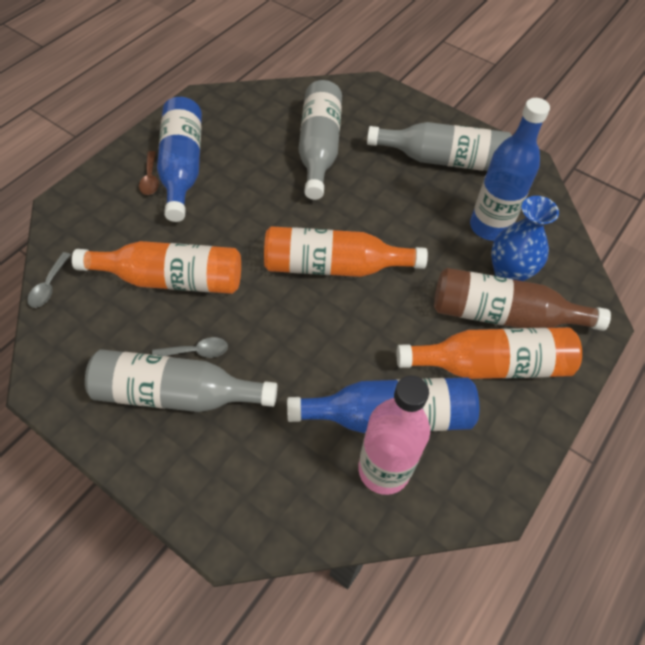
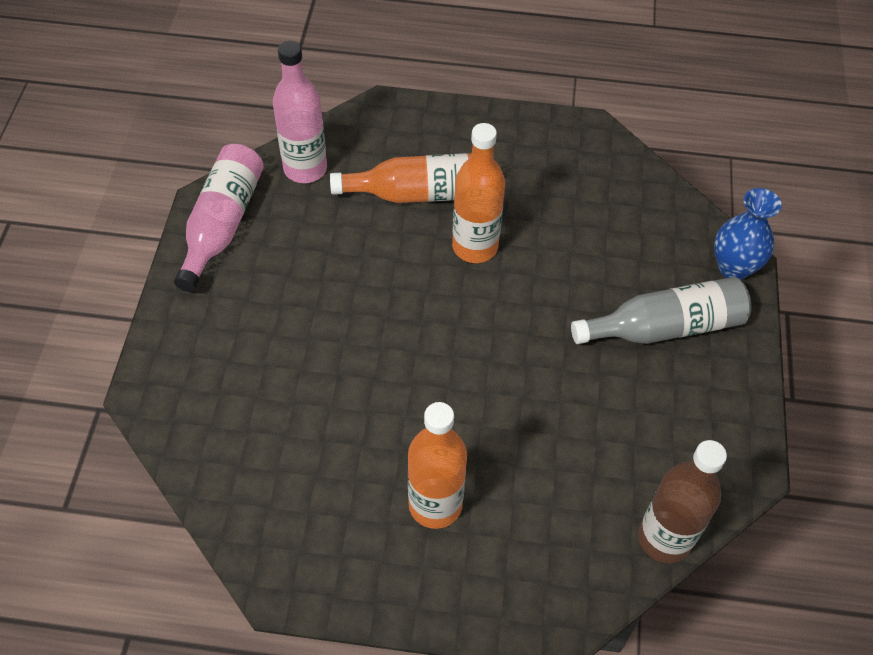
blue bottle: [157,97,202,222] [287,377,479,433] [470,98,550,241] = 3 -> none = 0
brown spoon: [139,151,159,195] = 1 -> none = 0
grey bottle: [85,349,277,412] [299,80,342,200] [367,122,512,171] = 3 -> [571,277,752,344] = 1
grey spoon: [27,252,71,308] [152,337,228,358] = 2 -> none = 0
pink bottle: [358,376,430,495] = 1 -> [174,144,264,292] [273,41,327,183] = 2

